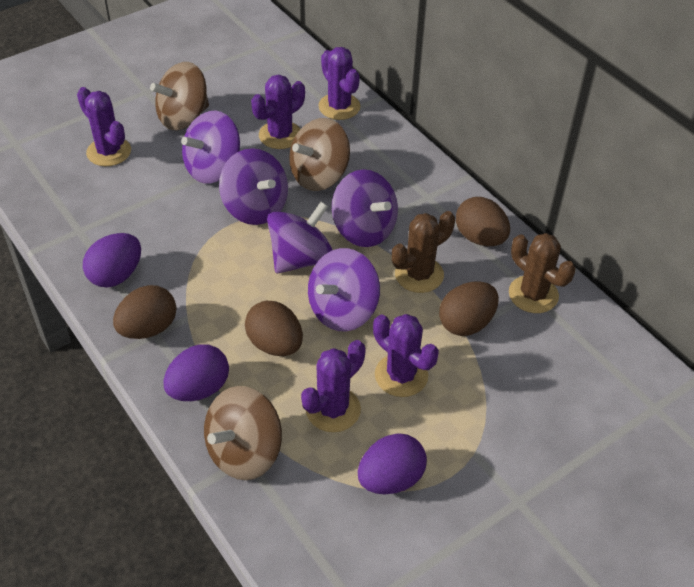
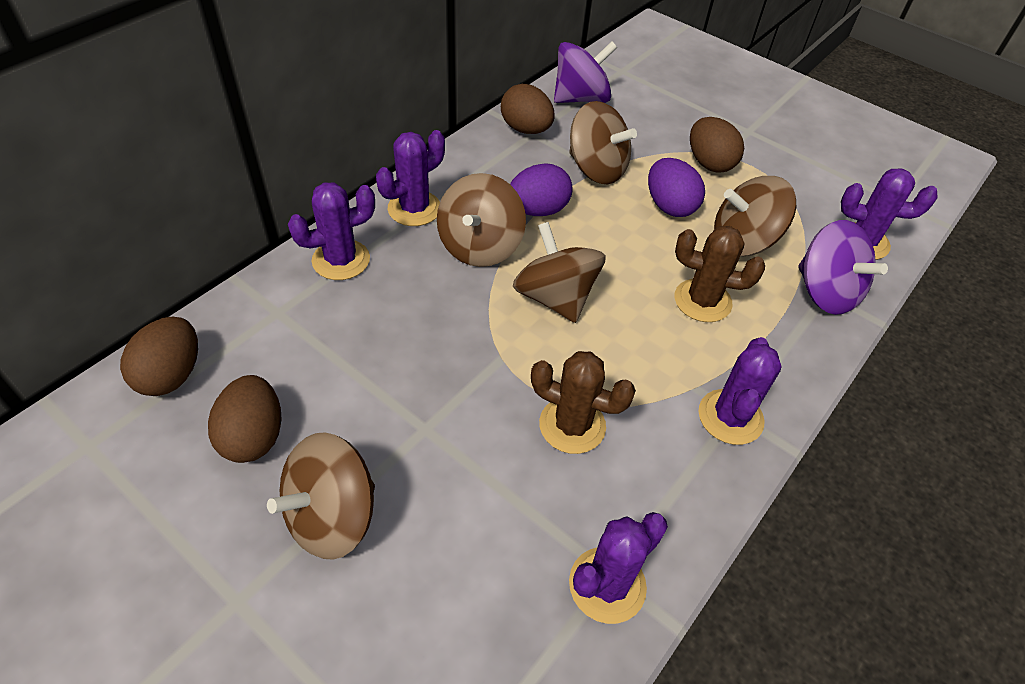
brown spinning top: [150,62,209,130] [204,386,282,480] [289,118,350,191] = 3 -> [267,432,375,560] [437,173,526,267] [513,222,606,323] [569,101,637,184] [714,176,796,256] = 5
purple egg: [83,233,141,287] [163,345,229,401] [358,433,427,494] = 3 -> [510,163,573,216] [648,158,705,217] = 2
purple spinning top: [181,111,240,184] [219,148,288,225] [267,202,332,273] [308,248,380,332] [332,169,398,247] = 5 -> [554,41,617,103] [798,220,888,315] = 2

